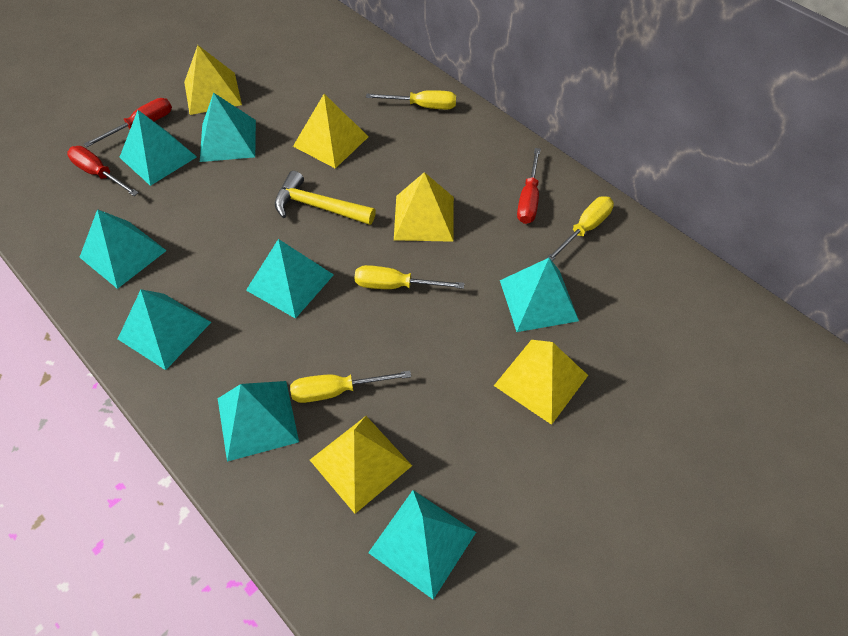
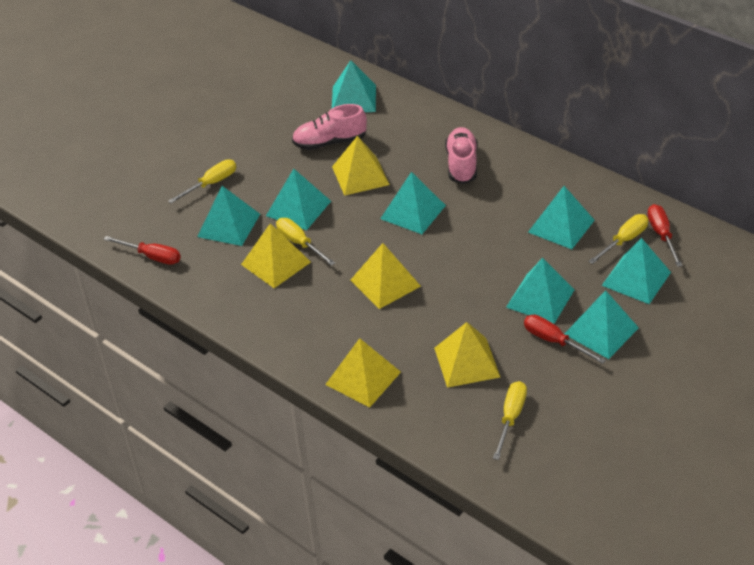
pink shoe: none = 0 -> [292,104,367,150] [445,127,477,184] = 2
yellow hammer: [275,171,376,225] = 1 -> none = 0

